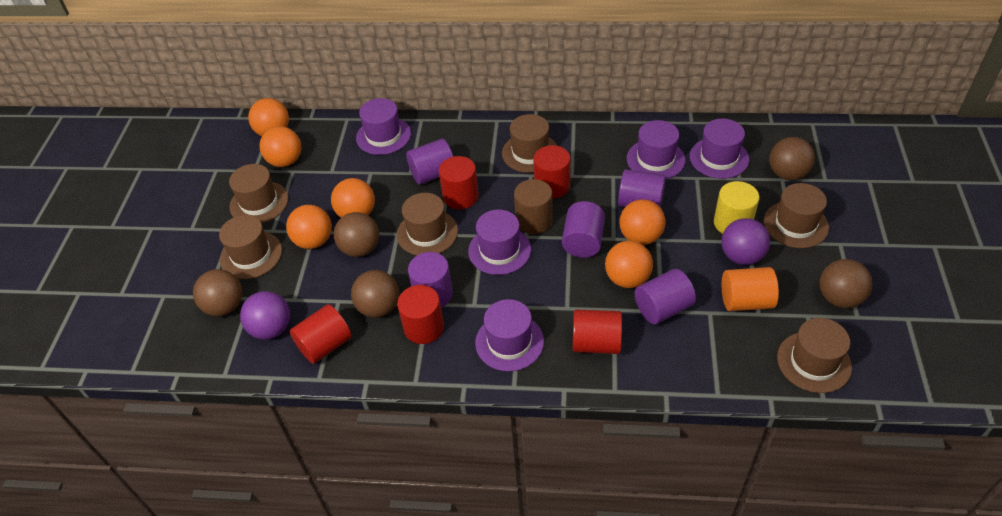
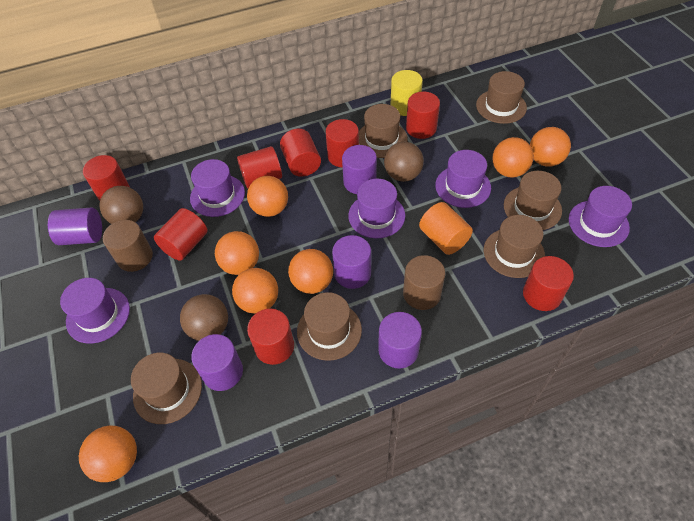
brown ball: [193,269,242,316] [334,212,379,257] [351,270,399,318] [769,137,815,180] [820,259,873,308] = 5 -> [100,186,143,224] [180,294,228,341] [384,142,424,182] = 3
brown cylinder: [514,179,553,234] = 1 -> [103,220,153,272] [403,255,445,310] = 2
orange ball: [248,98,289,136] [260,126,301,167] [286,205,332,249] [331,178,375,218] [605,241,653,288] [619,199,666,245] = 6 -> [79,426,137,482] [215,231,259,275] [232,268,278,314] [247,176,288,217] [288,249,333,294] [492,137,534,178] [530,127,571,167] = 7
purple ball: [240,291,290,340] [721,218,770,265] = 2 -> none = 0
red cylinder: [290,304,352,364] [397,285,444,344] [439,156,479,209] [533,145,571,199] [573,310,622,354] = 5 -> [83,155,130,201] [154,208,208,261] [237,146,282,188] [247,309,294,365] [280,128,321,177] [325,119,359,167] [406,92,440,139] [523,256,574,311] = 8

